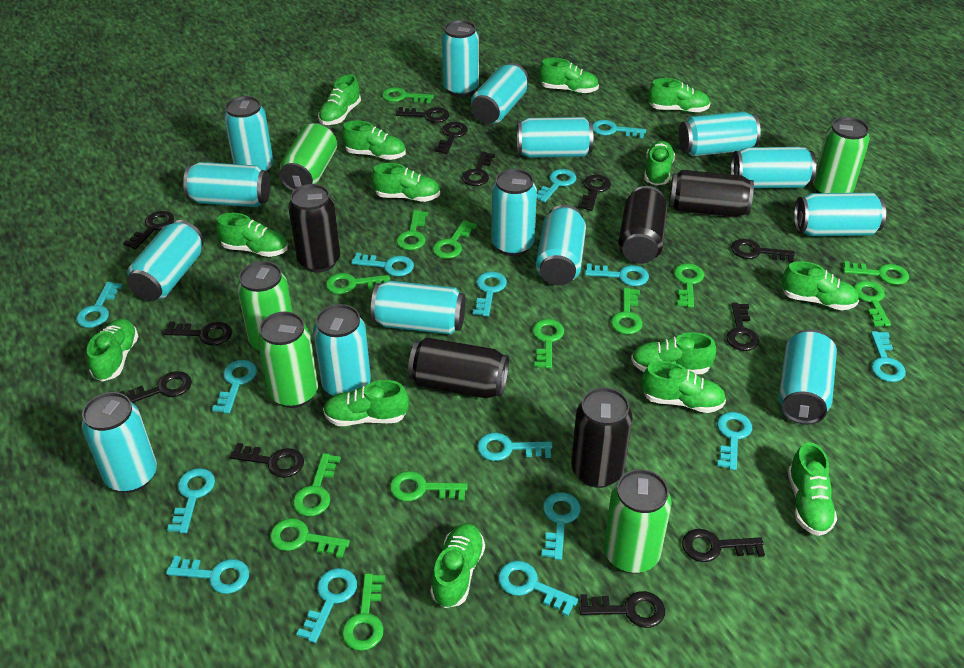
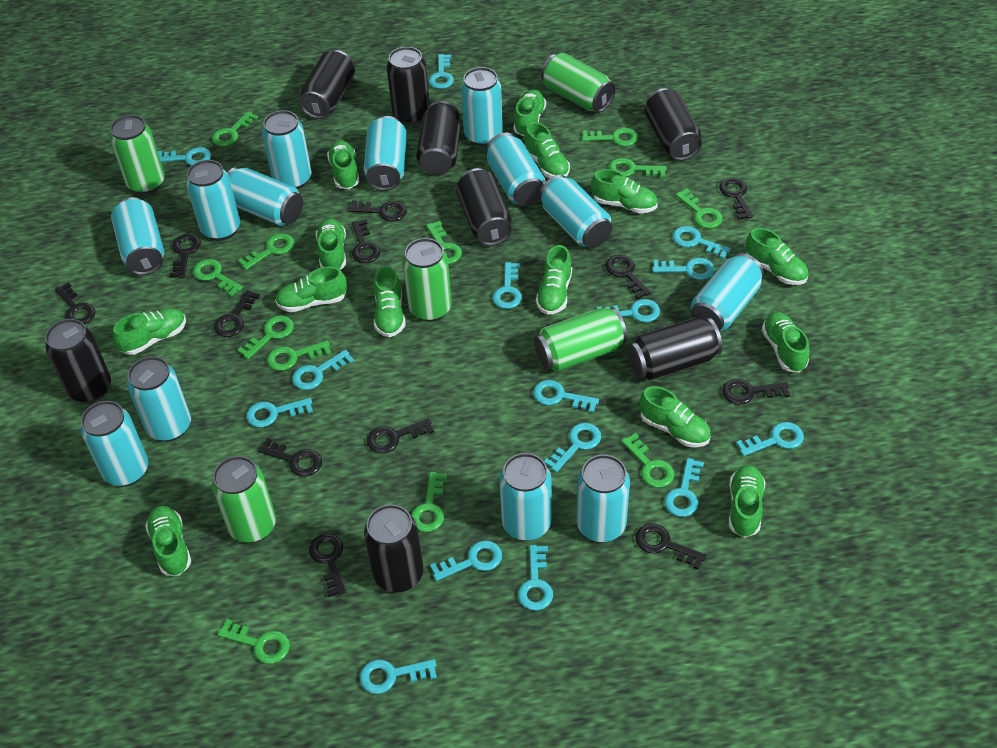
black can: [288,184,340,273] [408,337,509,398] [571,387,633,488] [618,186,668,264] [669,170,754,218] = 5 -> [45,319,111,403] [299,50,355,119] [364,504,423,593] [387,47,430,125] [416,101,461,175] [456,168,512,246] [627,317,722,380] [645,88,702,161] = 8
green key: [270,518,350,558] [293,453,341,516] [326,273,390,294] [342,573,385,651] [382,87,434,103] [390,471,468,501] [396,210,428,250] [433,220,477,259] [532,319,564,369] [611,288,643,334] [674,263,704,308] [843,261,909,285] [853,281,891,327] = 13 -> [193,259,243,297] [212,111,258,146] [218,619,290,664] [237,315,294,359] [238,233,294,270] [267,341,331,371] [411,472,447,532] [426,221,462,264] [582,128,638,146] [609,158,667,177] [621,433,674,488] [675,189,723,228] = 12
turquoise can: [81,392,157,493] [127,220,204,301] [183,162,270,207] [224,96,274,172] [313,304,371,396] [371,281,465,335] [442,20,479,97] [471,63,529,124] [492,169,537,256] [517,117,593,158] [536,205,586,285] [679,112,761,156] [731,147,816,188] [779,329,837,425] [794,193,886,236] = 15 -> [81,401,148,487] [111,197,164,275] [127,356,191,442] [186,160,240,241] [227,167,303,226] [262,110,312,189] [364,116,407,191] [461,67,503,146] [486,133,546,206] [499,453,552,541] [539,175,612,248] [577,455,630,543] [691,253,764,331] = 13

